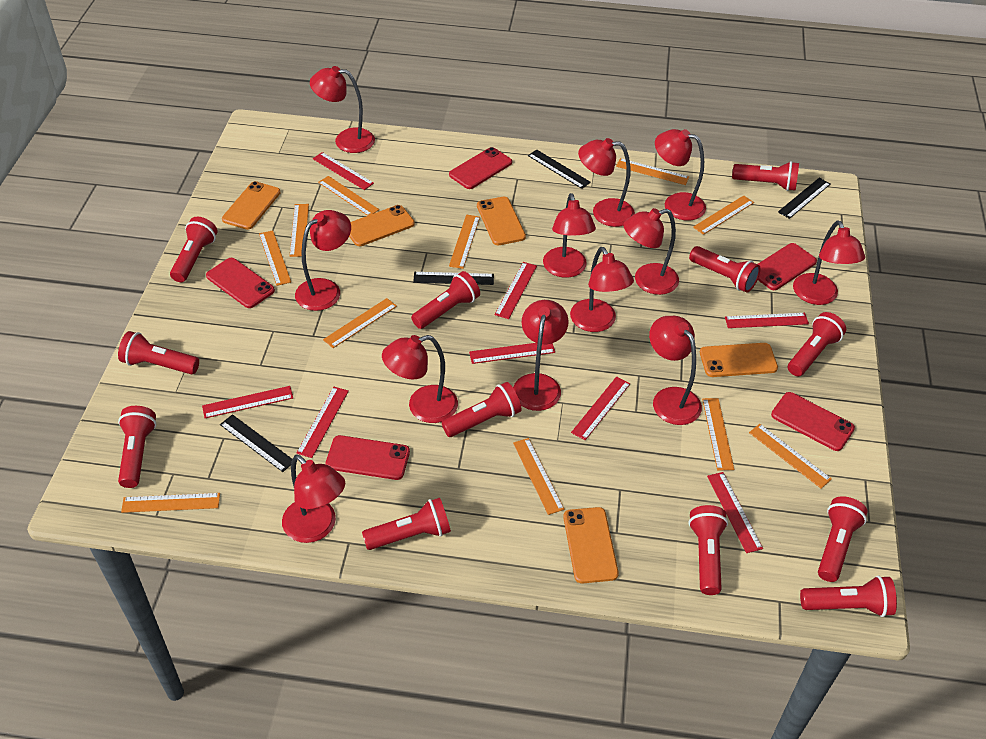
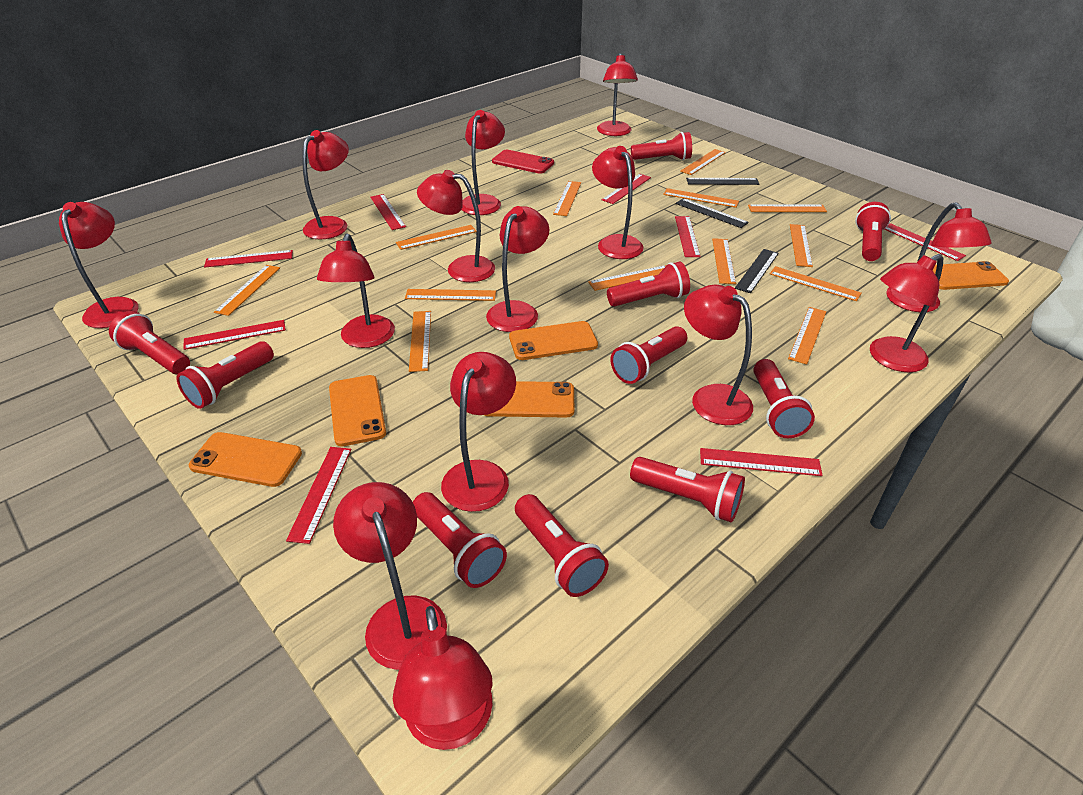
black ruler: [220,414,292,472] [413,272,494,285] [528,149,591,189] [778,178,830,219] = 4 -> [675,198,749,228] [686,178,760,185] [735,249,779,293] = 3
orange ruler: [121,493,220,513] [259,230,291,286] [290,204,309,257] [318,176,379,216] [323,298,397,348] [449,215,480,269] [513,438,564,515] [616,158,689,185] [693,195,754,235] [702,398,734,470] [749,424,832,489] = 11 -> [214,265,280,316] [396,225,477,250] [405,289,496,301] [409,311,431,372] [553,181,581,216] [588,265,667,291] [663,188,739,208] [680,149,726,175] [712,238,736,284] [748,204,827,212] [770,266,862,301] [788,307,826,365] [790,224,813,267] = 13
red flashlight: [118,331,199,374] [118,406,157,488] [170,217,218,282] [362,498,451,550] [411,271,480,329] [442,382,522,437] [688,505,728,595] [689,246,760,293] [732,161,799,191] [788,312,846,376] [800,576,897,617] [818,496,868,582] = 12 -> [109,311,190,374] [176,341,274,409] [413,492,507,588] [515,494,609,597] [607,262,690,307] [610,326,687,384] [630,457,745,522] [631,132,692,160] [753,359,815,438] [855,202,891,261] = 10
red lamp: [282,454,345,543] [295,210,351,311] [310,66,375,153] [382,335,458,423] [513,300,569,411] [543,193,596,278] [570,247,634,332] [578,138,635,227] [623,208,679,295] [649,316,702,425] [655,129,706,221] [793,220,865,305] = 12 -> [59,202,139,328] [302,130,349,239] [317,233,395,348] [333,482,447,670] [393,606,493,750] [417,170,495,282] [441,352,516,512] [461,110,505,215] [486,206,550,332] [592,146,643,259] [597,53,638,136] [684,285,753,425] [870,254,943,372] [886,202,992,312] = 14
red phone: [206,258,275,308] [326,435,410,480] [449,147,512,189] [758,243,817,290] [771,392,855,451] = 5 -> [492,150,554,174] = 1

